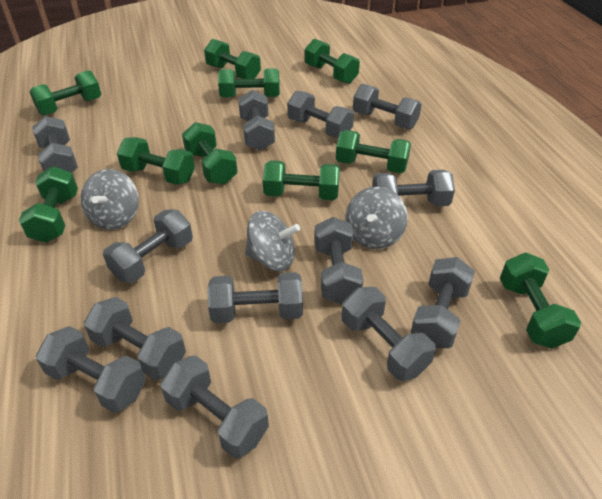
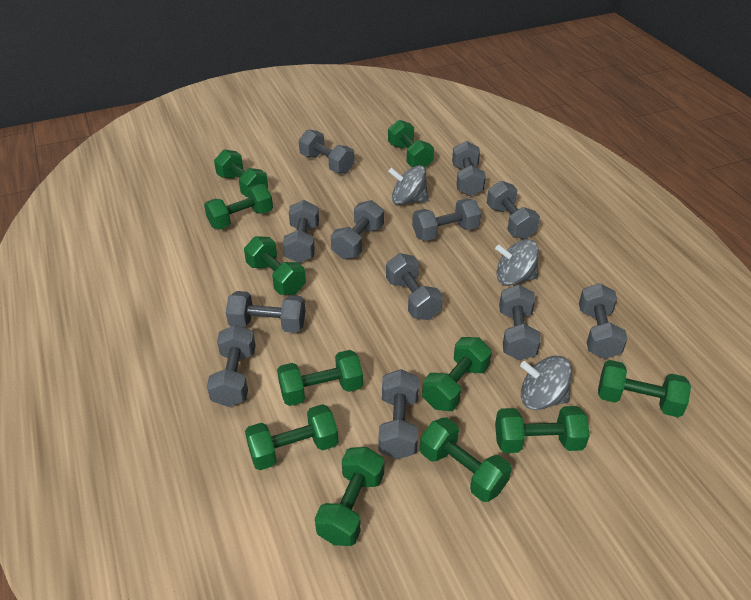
green dumbbell: [19,166,78,243] [29,70,101,116] [117,137,195,185] [182,122,238,184] [204,39,261,79] [218,68,280,97] [263,160,340,200] [305,39,360,84] [336,130,411,173] [500,253,581,348] = 10 -> [204,184,273,229] [214,149,268,197] [244,236,306,295] [245,404,339,470] [277,350,363,406] [315,447,384,546] [388,120,434,167] [420,417,512,502] [422,337,492,411] [495,406,590,453] [598,360,691,417] = 11
grey dumbbell: [32,116,78,173] [36,326,146,413] [84,297,186,380] [103,210,193,283] [161,355,269,458] [208,272,303,323] [238,90,275,151] [287,90,354,138] [315,217,364,304] [342,287,436,381] [353,84,422,129] [372,170,455,207] [411,257,475,348] = 13 -> [207,325,256,407] [226,291,305,333] [283,200,319,263] [299,129,355,174] [331,200,384,259] [378,369,419,459] [386,253,443,320] [412,198,481,241] [452,141,486,196] [487,181,540,239] [499,285,541,360] [579,283,627,359] = 12

